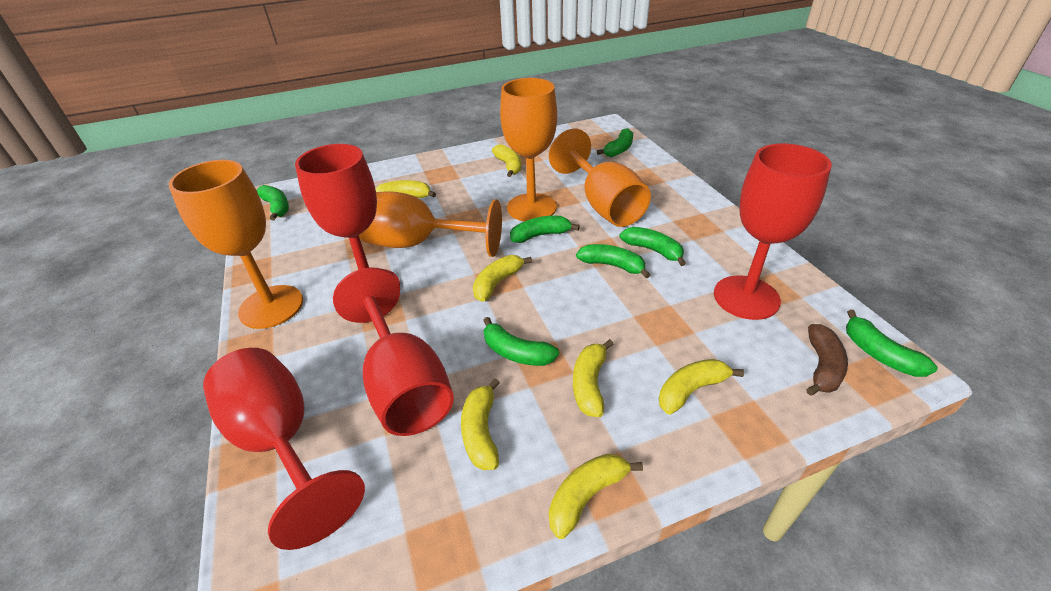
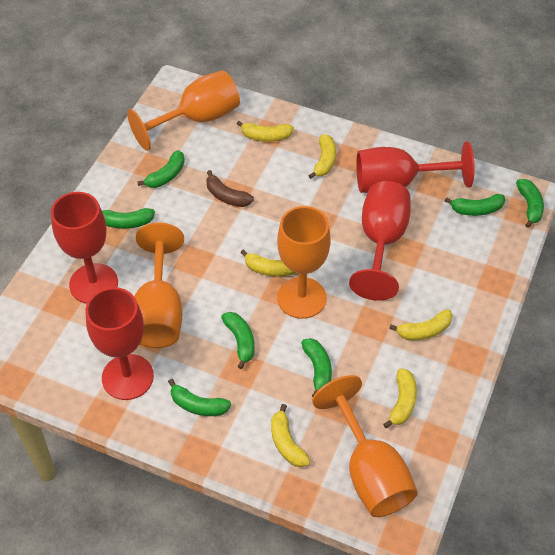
yellow banana: [375,180,436,198] [461,378,500,470] [473,255,532,302] [492,144,521,177] [549,454,643,539] [573,339,614,417] [659,359,744,414] = 7 -> [237,121,294,142] [240,250,296,277] [271,404,310,467] [308,134,336,179] [383,368,417,428] [389,309,453,340] = 6

